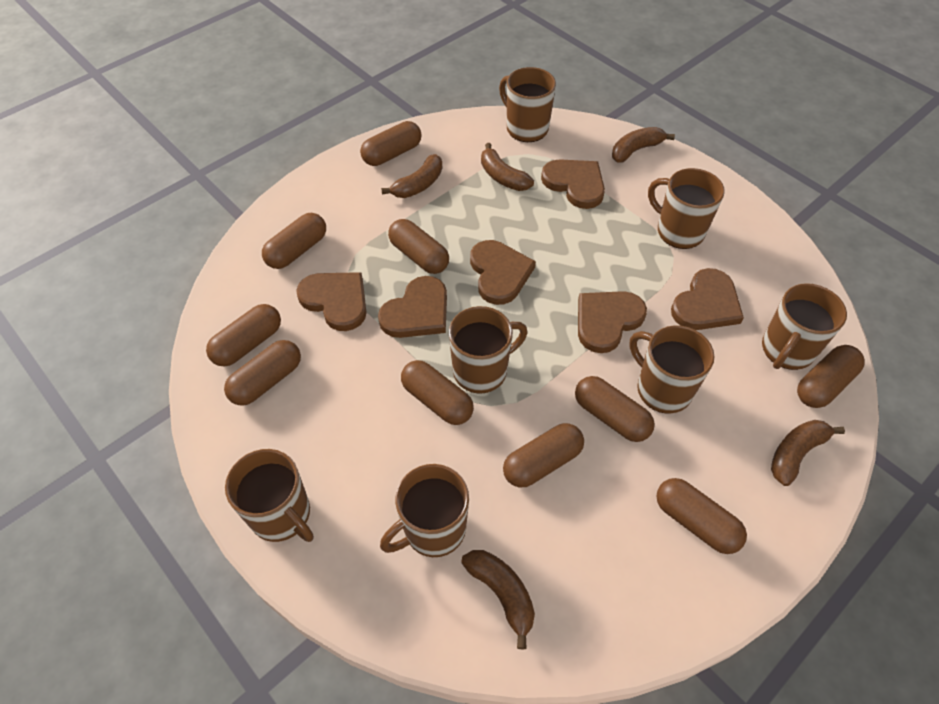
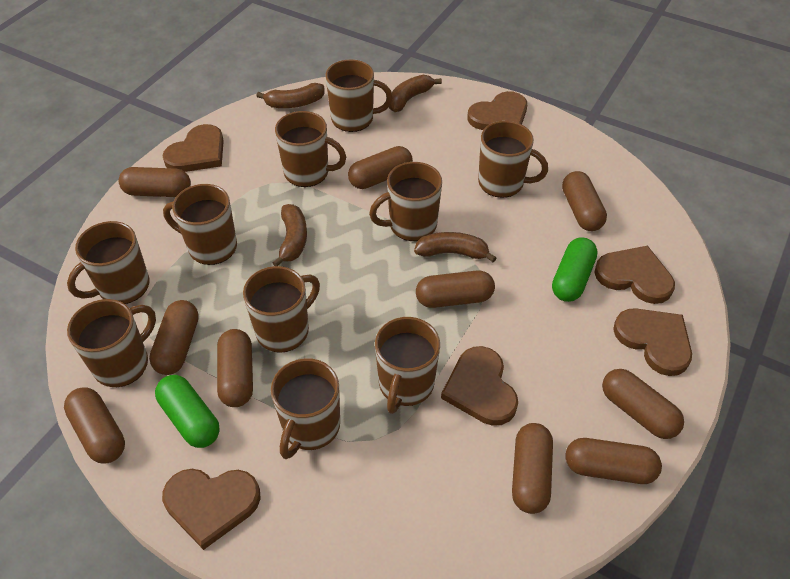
brown banana: [381,154,443,198] [461,550,535,650] [481,143,534,191] [612,127,675,163] [771,420,845,486] = 5 -> [256,83,325,108] [273,204,307,266] [389,75,442,112] [414,232,496,262] = 4
brown mug: [225,449,314,542] [380,464,469,557] [449,306,528,394] [499,67,556,142] [629,325,715,414] [648,168,725,249] [762,283,847,370] = 7 -> [67,221,150,304] [67,299,156,387] [163,184,237,265] [243,266,320,353] [271,358,340,459] [275,111,346,187] [326,59,393,132] [369,162,442,241] [375,317,440,414] [478,121,548,198] = 10
green capsule: none = 0 -> [155,375,220,448] [552,237,598,302] = 2

